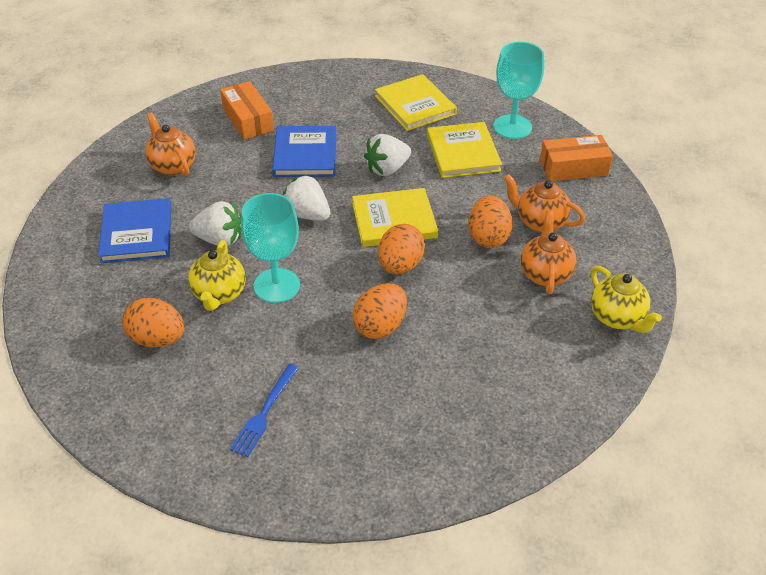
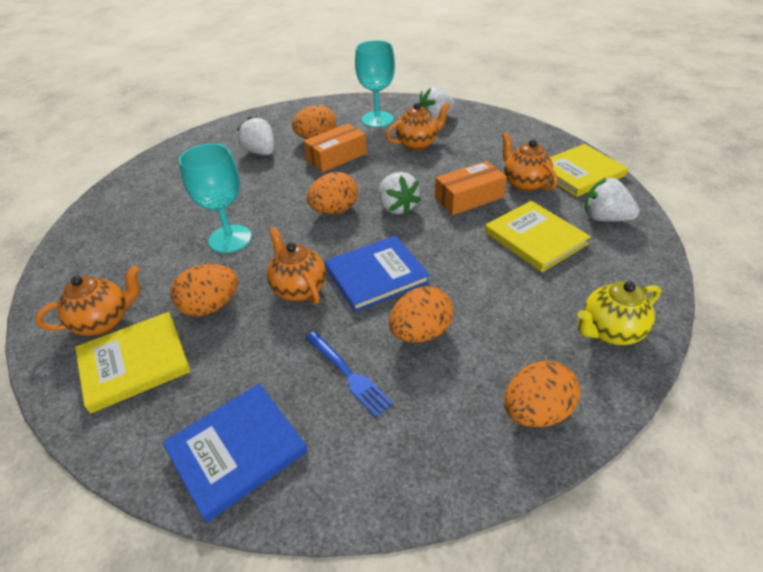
orange egg: [122,298,184,348] [352,283,407,339] [378,224,425,275] [468,195,513,248] = 4 -> [171,264,238,317] [292,105,336,139] [307,172,358,214] [389,286,453,343] [504,360,580,427] = 5
orange teapot: [146,112,196,176] [504,174,585,233] [520,211,577,294] = 3 -> [35,266,140,336] [267,227,326,304] [386,103,450,151] [502,132,558,192] = 4
white strawberry: [189,201,241,247] [283,174,330,221] [364,134,411,176] = 3 -> [237,117,274,155] [379,172,421,215] [419,86,455,120] [585,178,640,222] = 4
yellow teapot: [188,240,246,311] [591,266,662,333] = 2 -> [577,281,661,345] = 1

